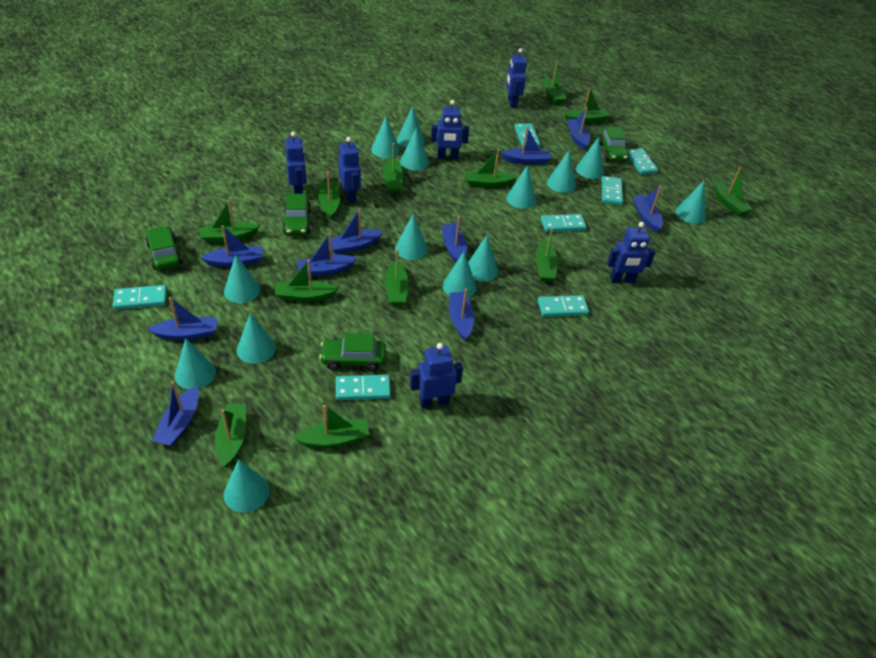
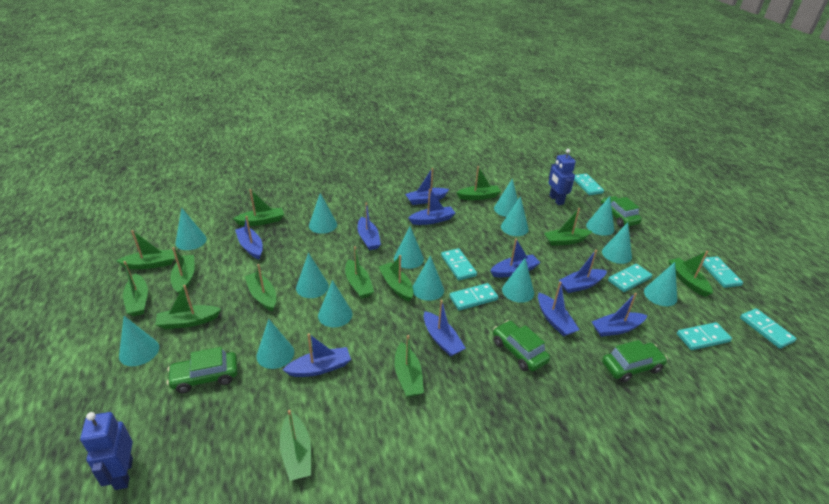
blue robot: [285,131,307,194] [338,137,361,203] [410,343,463,408] [431,100,469,160] [506,48,527,108] [607,222,656,283] = 6 -> [80,412,133,490] [548,149,576,205] = 2
green boat: [200,200,260,243] [215,404,246,467] [275,259,339,302] [294,405,369,448] [319,172,340,220] [383,143,403,193] [385,249,408,306] [465,149,517,188] [535,228,558,282] [544,61,567,104] [565,87,610,124] [715,167,753,215] = 12 -> [116,230,174,269] [123,261,148,316] [155,285,221,329] [170,247,195,293] [233,189,284,226] [245,264,276,311] [280,410,311,481] [345,246,374,299] [379,255,413,301] [394,335,424,397] [456,166,501,200] [544,208,592,246] [668,251,713,297] = 13

